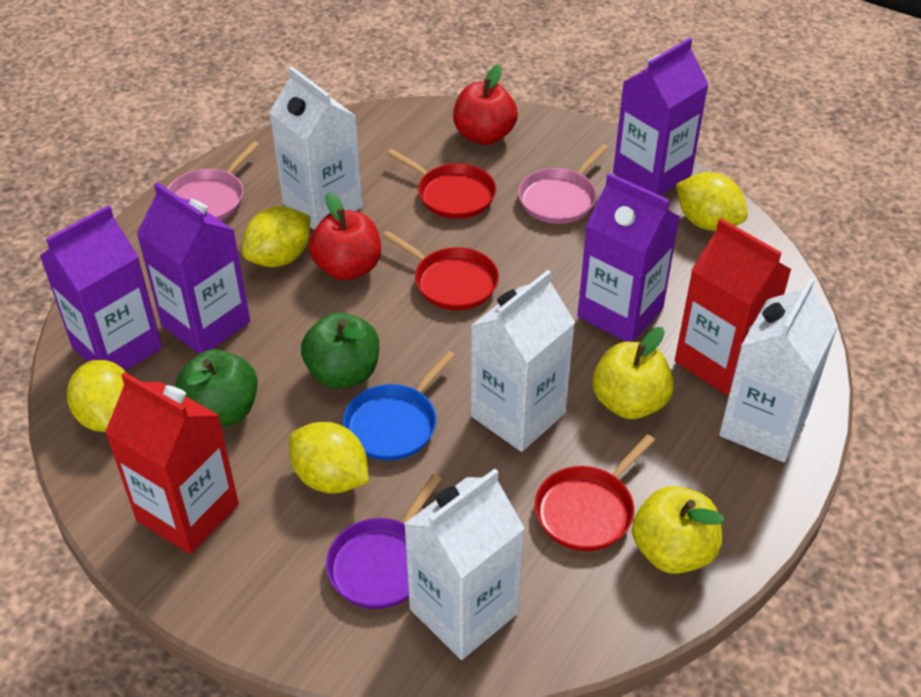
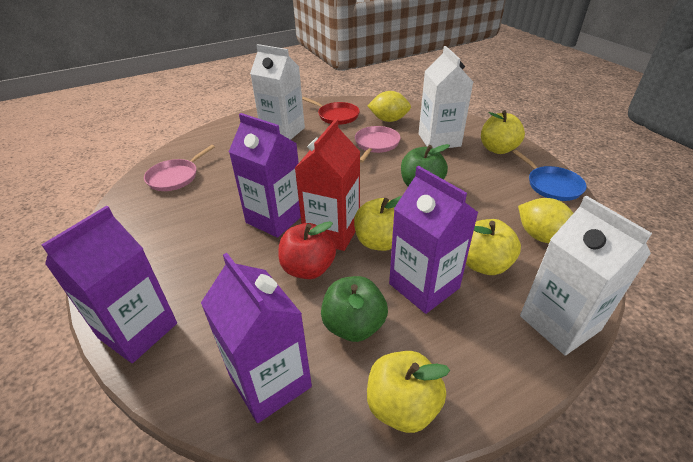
purple pan: [326,474,441,609] = 1 -> none = 0
red apple: [309,192,381,280] [453,64,518,145] = 2 -> [278,221,336,279] = 1
red carton: [105,372,239,554] [675,218,792,395] = 2 -> [295,119,360,251] = 1
red pan: [382,231,499,310] [387,149,496,219] [535,434,655,551] = 3 -> [302,97,360,125] = 1
white carton: [269,67,363,230] [404,468,525,660] [471,270,575,452] [719,278,838,462] = 4 -> [250,44,305,140] [418,46,473,149] [520,196,652,356] = 3
yellow apple: [592,327,674,419] [632,486,724,574] = 2 -> [354,196,402,251] [367,351,450,433] [466,219,521,275] [481,110,525,154] = 4
yellow lemon: [67,360,127,432] [242,206,310,267] [289,422,369,494] [676,172,748,231] = 4 -> [367,91,411,122] [518,198,573,243] = 2

